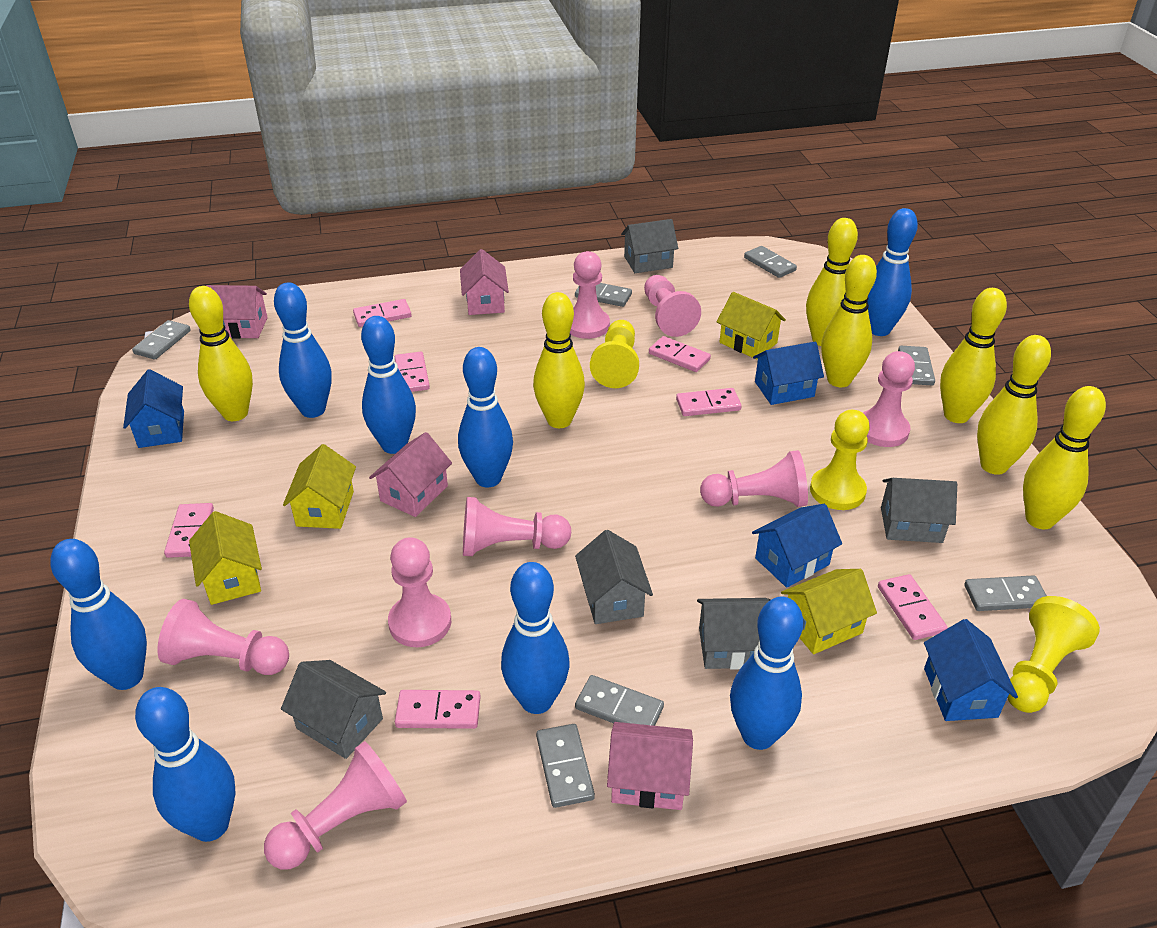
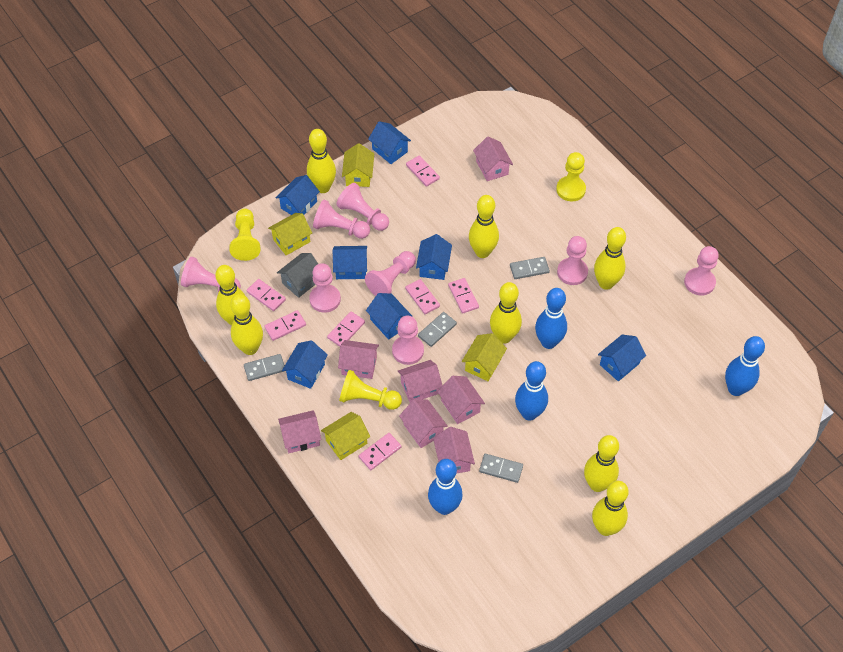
blue bowling pin: [50,539,147,690] [135,687,236,842] [274,282,332,418] [361,316,416,454] [458,347,513,488] [501,562,570,714] [730,597,803,750] [867,208,918,336] = 8 -> [428,459,463,515] [515,361,548,420] [535,288,567,349] [725,336,765,396] = 4
blue house: [123,369,184,448] [752,504,842,588] [753,342,824,405] [924,619,1018,721] = 4 -> [276,175,320,215] [282,340,328,389] [333,246,367,279] [366,293,412,340] [368,121,411,164] [416,234,452,280] [598,335,646,382] = 7
grey domino: [132,320,191,360] [536,724,595,808] [575,283,632,307] [575,675,664,726] [744,246,797,278] [898,346,935,385] [964,575,1047,611] = 7 -> [244,354,285,381] [418,312,457,347] [479,454,523,483] [510,257,550,279] = 4
grey house: [281,660,386,759] [575,530,653,624] [621,219,678,273] [697,598,771,670] [881,478,957,543] = 5 -> [277,253,318,298] = 1
pink house: [206,285,268,339] [369,432,452,517] [460,249,509,315] [607,722,693,810] = 4 -> [278,410,322,453] [338,340,379,379] [398,360,443,403] [399,399,448,448] [433,427,475,474] [437,376,485,424] [473,137,513,181] = 7
yellow bowling pin: [189,286,253,421] [533,292,585,428] [806,218,858,346] [821,255,877,387] [940,288,1007,423] [977,335,1051,475] [1023,386,1106,529] = 7 -> [215,265,245,326] [230,294,263,355] [307,129,336,193] [469,195,499,258] [490,282,522,344] [584,435,619,492] [592,481,629,536] [594,227,626,290] = 8

